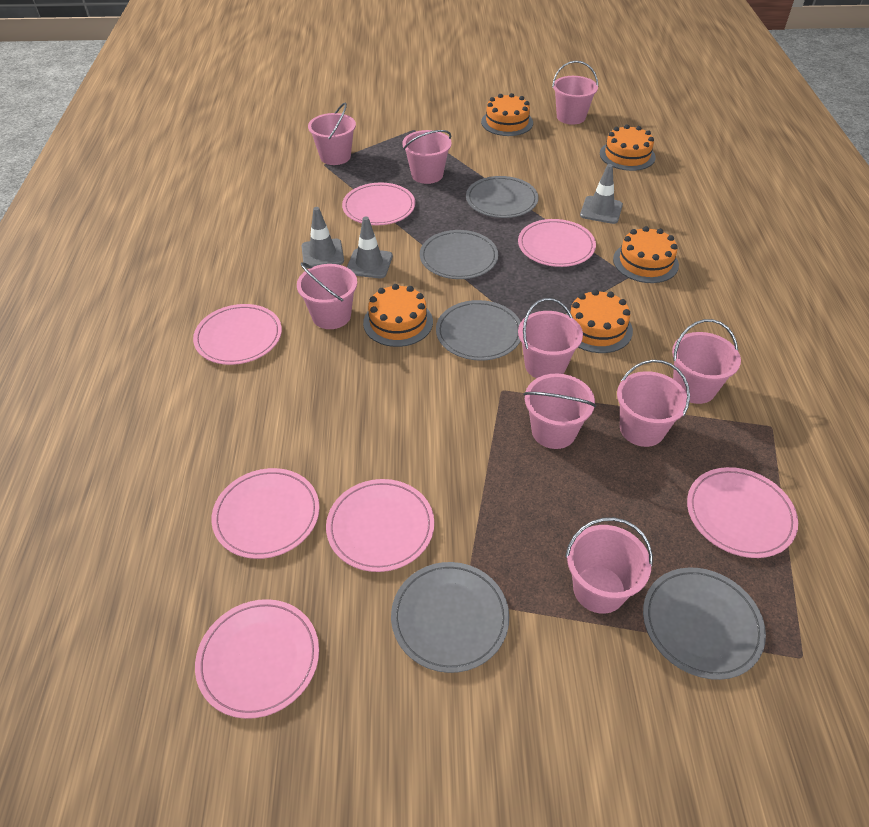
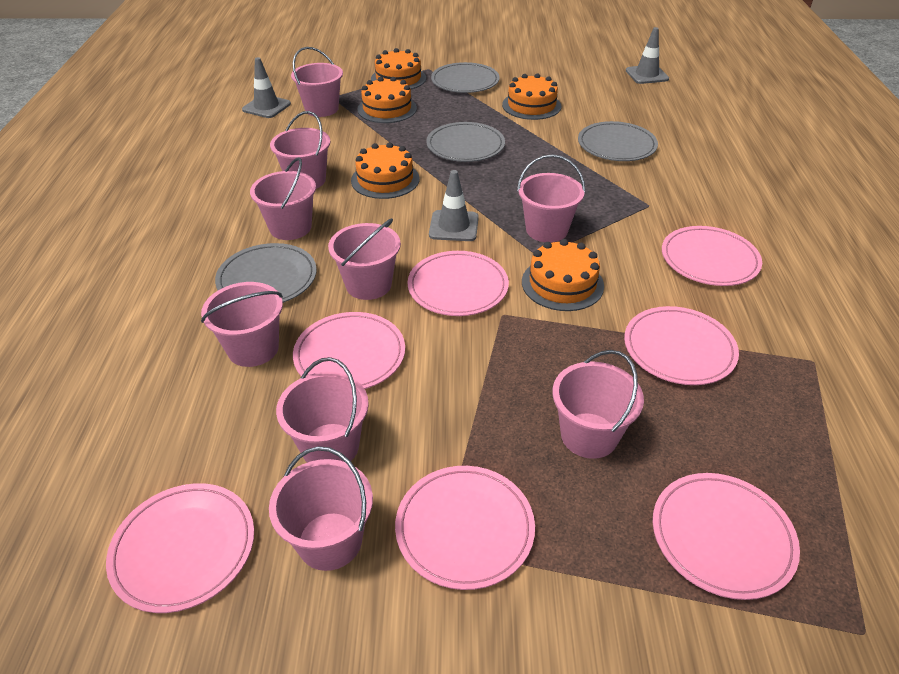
grey plate: [391,562,509,673] [420,230,498,279] [436,300,521,361] [466,176,538,218] [643,567,766,680] = 5 -> [215,243,317,303] [426,122,505,162] [431,62,500,93] [578,121,658,161] = 4

